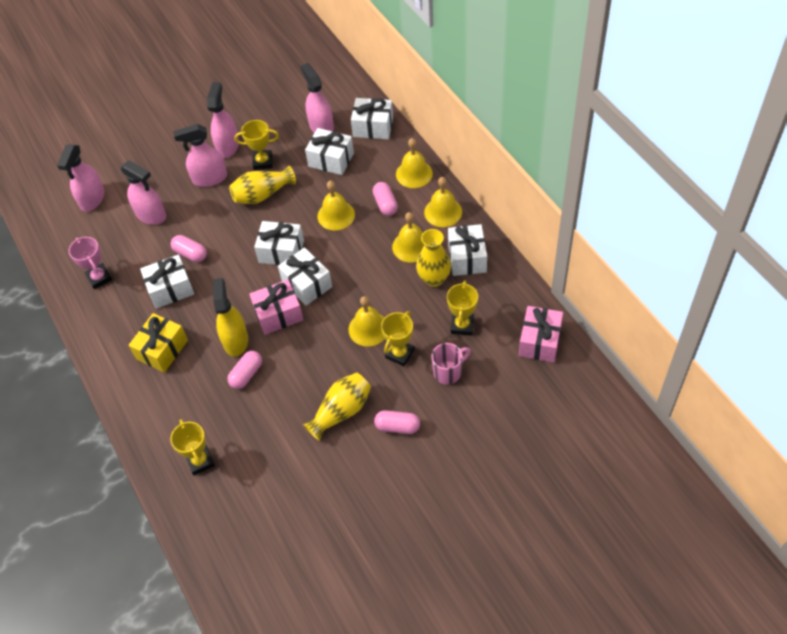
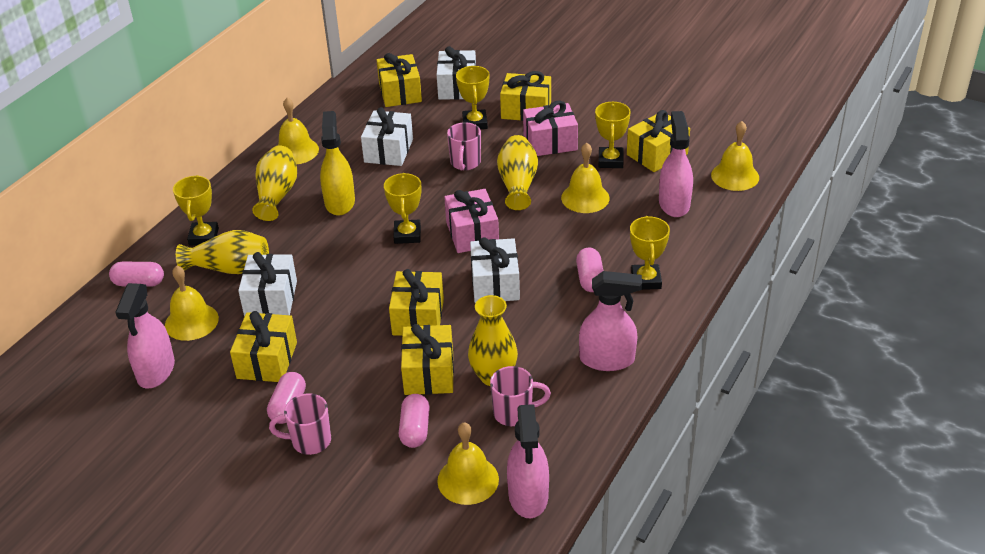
pink mug: [431,343,471,385] = 1 -> [269,393,331,455] [447,122,481,171] [490,366,551,426] = 3
pink spray bottle: [57,145,104,212] [121,160,166,225] [173,124,227,187] [207,82,239,158] [300,63,334,133] = 5 -> [115,283,175,389] [507,404,549,518] [579,271,642,371] [659,111,693,217] = 4
pink trophy: [69,237,113,289] = 1 -> none = 0
white gift: [140,254,194,309] [254,221,304,265] [278,247,332,306] [305,128,354,175] [351,98,393,139] [448,224,487,276] = 6 -> [238,252,297,317] [361,107,413,166] [436,46,476,100] [470,237,520,303] = 4
yellow gift: [129,313,188,373] = 1 -> [230,311,297,382] [377,53,422,107] [389,269,444,336] [401,324,454,395] [500,71,551,121] [627,110,690,172] = 6
yellow trophy: [170,419,215,475] [234,120,279,170] [381,311,415,366] [447,281,478,336] = 4 -> [173,175,219,245] [384,173,422,244] [456,66,489,129] [595,102,631,168] [630,216,670,290] = 5
yellow vase: [229,166,296,204] [303,373,371,441] [416,229,451,287] = 3 -> [176,230,269,274] [252,146,297,221] [468,295,518,386] [497,135,538,210] = 4

